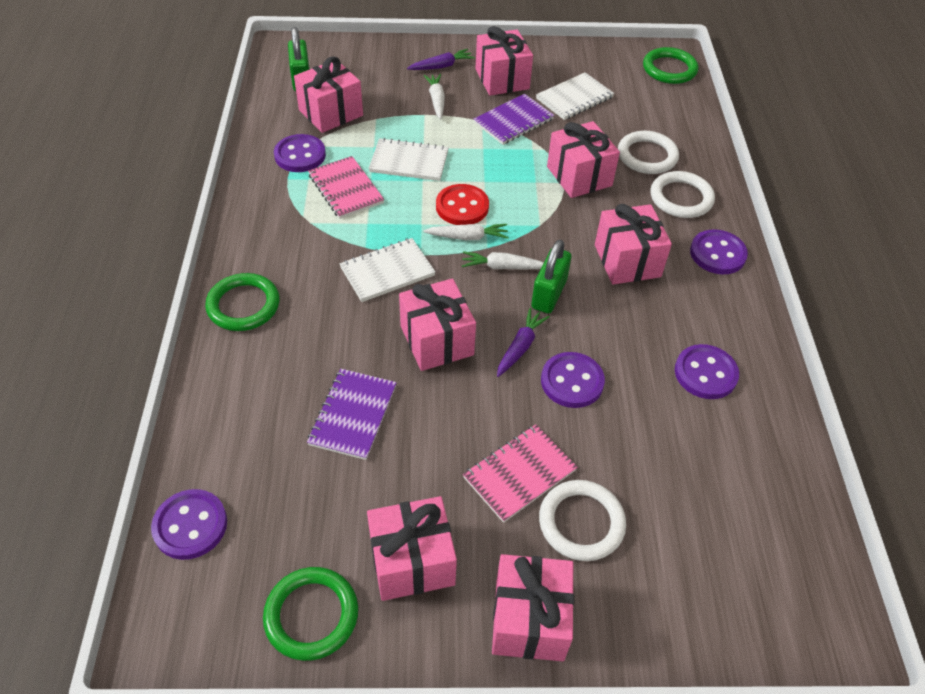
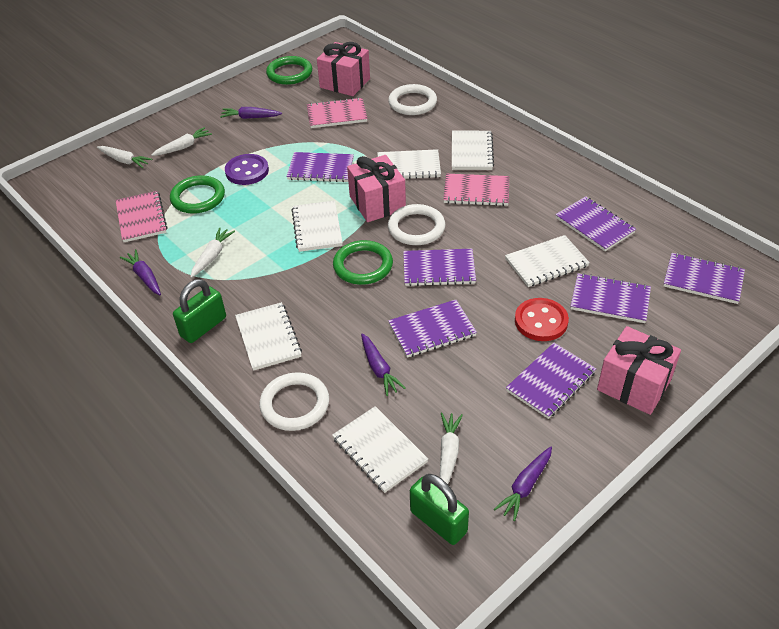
pink gift: [294,56,363,133] [367,496,457,601] [399,279,476,371] [476,26,533,96] [492,554,574,661] [547,121,620,198] [595,204,672,285] = 7 -> [317,42,370,96] [347,155,406,222] [597,326,681,415] = 3
pink notebook: [308,156,384,219] [463,424,578,523] = 2 -> [115,191,167,242] [307,97,368,128] [443,174,509,206] = 3
purple button: [151,489,227,560] [274,134,326,172] [541,352,605,408] [675,344,739,399] [690,229,748,274] = 5 -> [225,154,269,185] = 1
purple carrot: [407,49,475,70] [497,308,550,377] = 2 -> [120,249,161,295] [220,107,282,119] [361,333,406,396] [494,446,552,521] = 4
purple notebook: [307,369,397,460] [474,94,554,145] = 2 -> [286,152,354,182] [388,300,477,358] [403,249,476,286] [506,343,596,419] [555,196,636,251] [570,273,651,323] [663,253,745,304] = 7
white carrot: [423,224,509,240] [424,74,445,119] [462,251,544,270] = 3 -> [97,146,152,168] [151,127,212,156] [190,227,235,278] [440,413,463,484] = 4
white notebook: [340,238,436,302] [369,138,449,181] [536,72,614,120] = 3 -> [235,302,302,371] [291,200,343,252] [332,406,428,493] [378,149,441,179] [452,131,494,170] [505,235,590,287] = 6

